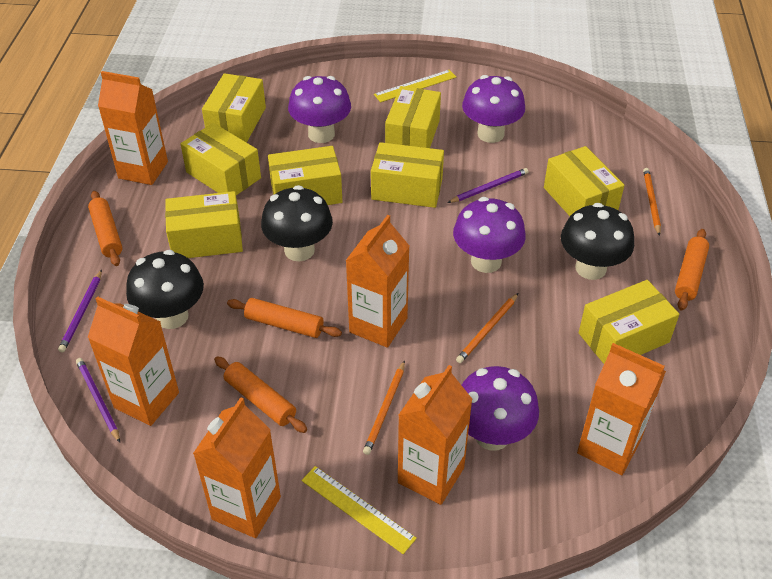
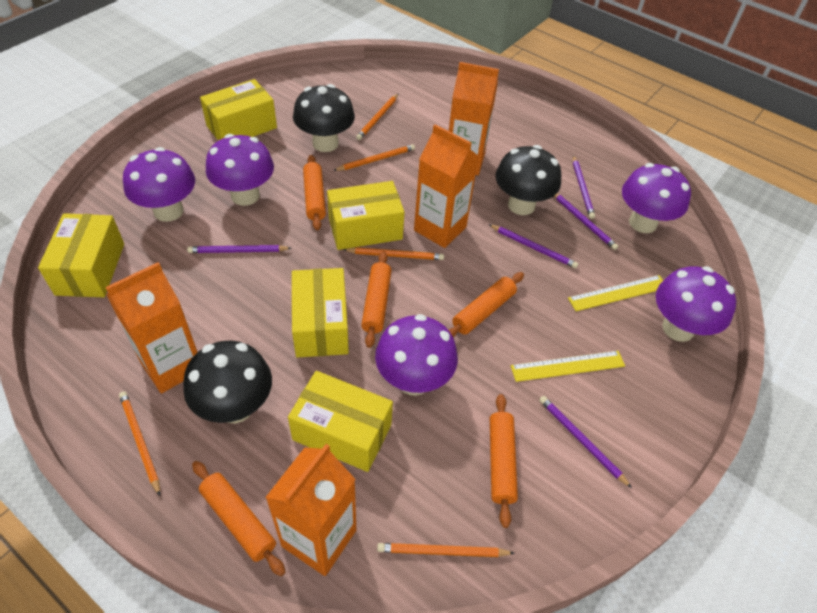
orange carton: [87,297,179,426] [98,71,168,185] [193,397,281,538] [345,215,409,348] [398,365,472,505] [577,343,666,475] = 6 -> [106,262,198,393] [265,444,356,576] [414,124,479,248] [449,62,499,175] = 4
orange pencil: [363,360,405,455] [456,293,518,363] [643,168,661,236] = 3 -> [119,391,160,496] [333,144,415,171] [343,247,444,260] [356,94,398,140] [377,543,515,557] = 5
orange rolling pin: [88,191,123,266] [214,356,307,433] [227,298,342,338] [675,229,709,311] = 4 -> [192,461,285,576] [303,155,326,230] [361,251,392,348] [449,272,524,338] [490,394,518,528] = 5
purple mushroom: [288,76,351,143] [453,197,526,273] [462,75,525,143] [462,366,539,450] = 4 -> [123,147,195,222] [206,134,274,206] [375,314,458,396] [622,163,691,233] [656,266,736,342] = 5
purple pencil: [58,270,102,352] [76,358,120,442] [448,168,528,203] = 3 -> [187,245,291,253] [489,224,578,268] [539,396,632,488] [554,193,618,250] [573,155,595,219] = 5
yellow box: [165,191,243,258] [181,123,261,195] [202,73,266,143] [268,146,342,205] [371,142,444,208] [385,86,441,148] [544,146,624,216] [579,280,679,364] = 8 -> [38,213,124,297] [200,79,277,141] [288,371,393,472] [292,268,349,358] [327,181,404,250] = 5

